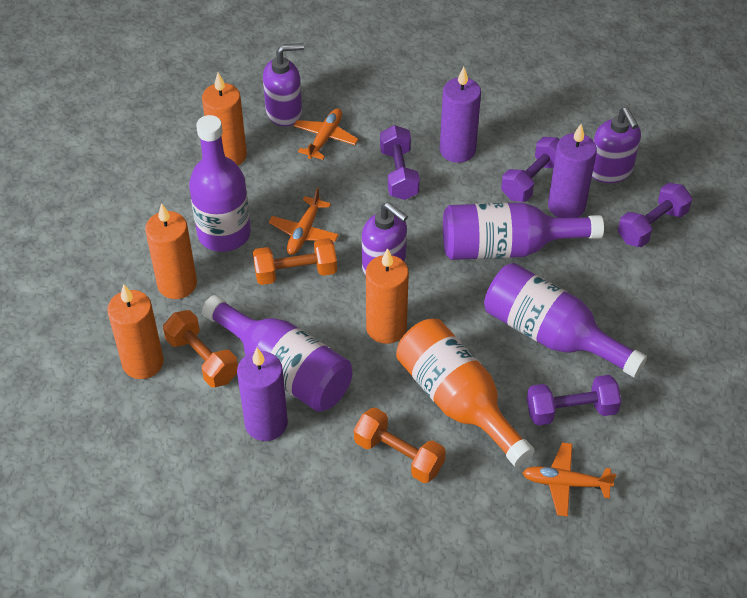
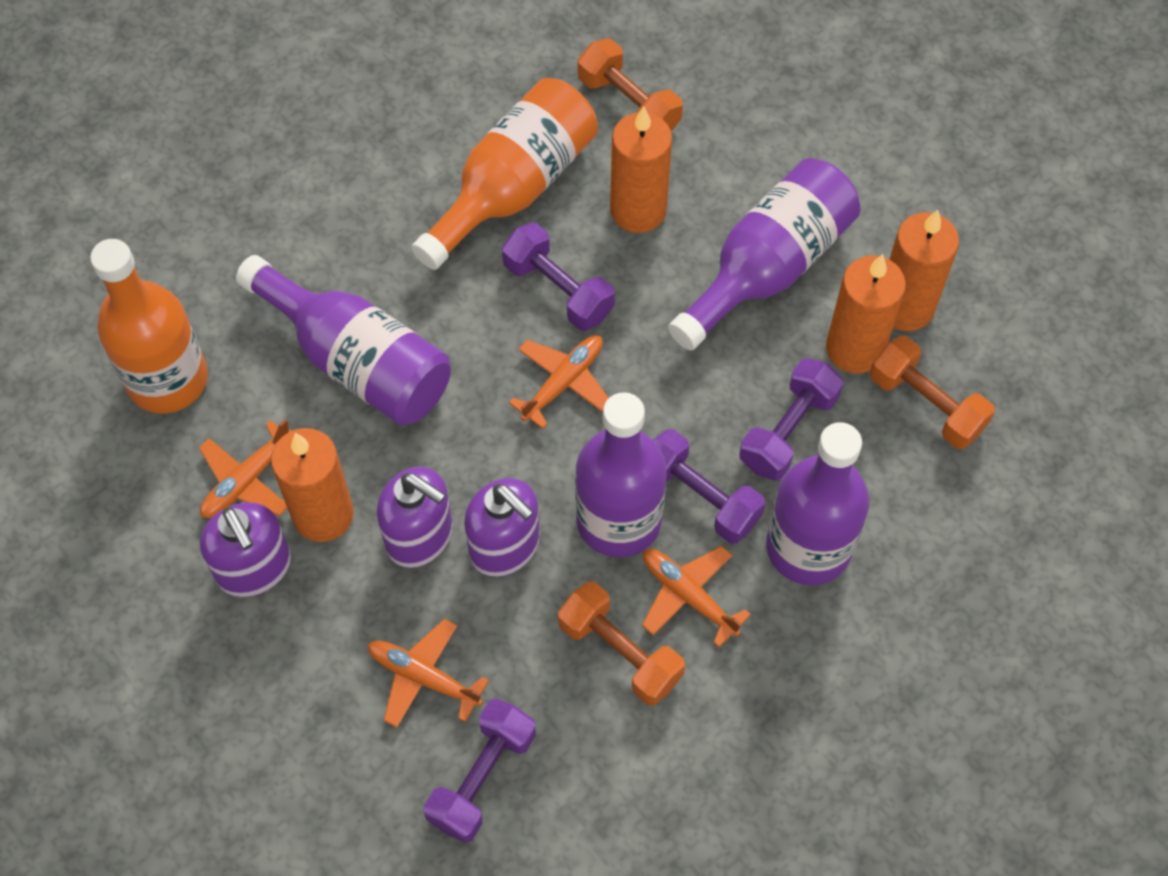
orange bottle: [396,319,535,467] = 1 -> [90,239,208,414] [411,78,598,270] = 2
orange plane: [269,188,339,255] [293,108,358,160] [522,442,616,517] = 3 -> [199,419,291,518] [368,619,489,728] [509,335,609,429] [642,546,751,647] = 4
purple candle: [237,348,288,441] [440,67,481,163] [548,124,597,218] = 3 -> none = 0

